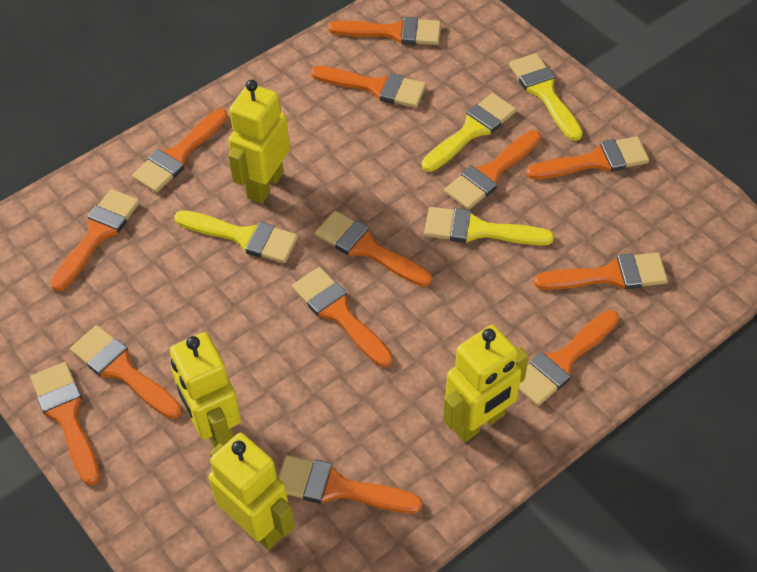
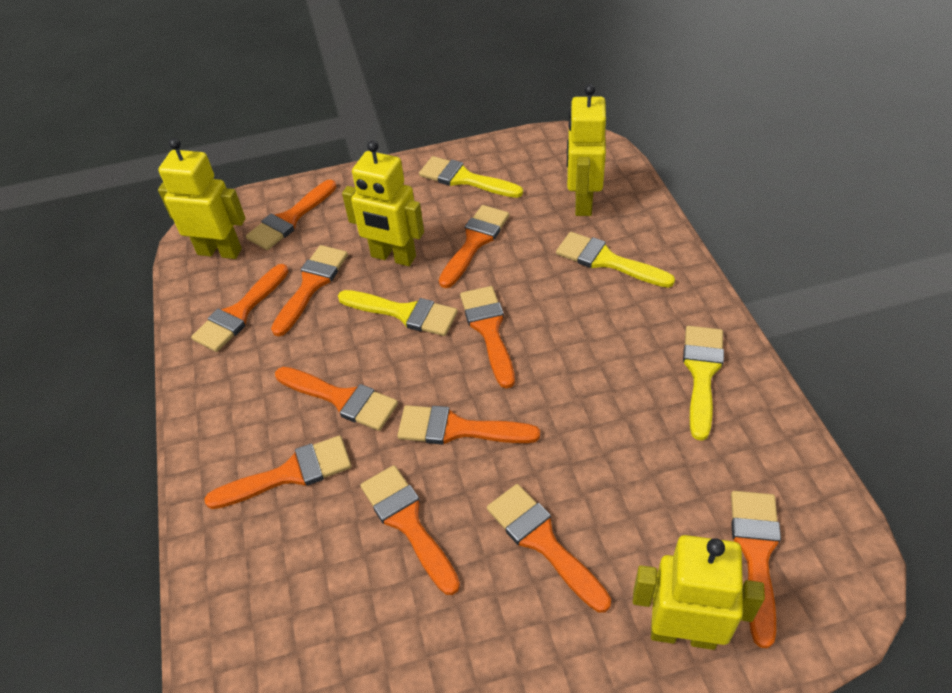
orange brush: [31,362,100,485] [50,189,140,291] [70,325,182,419] [132,108,228,193] [278,455,423,513] [292,267,393,367] [311,66,426,108] [315,211,432,287] [328,17,441,45] [444,130,541,210] [519,310,619,406] [526,136,650,179] [534,253,668,290] = 13 -> [191,264,288,352] [204,436,351,509] [246,180,337,250] [271,245,348,337] [275,367,398,431] [360,465,460,595] [397,405,540,444] [439,205,509,288] [460,286,515,389] [487,484,611,613] [731,491,781,648] = 11

